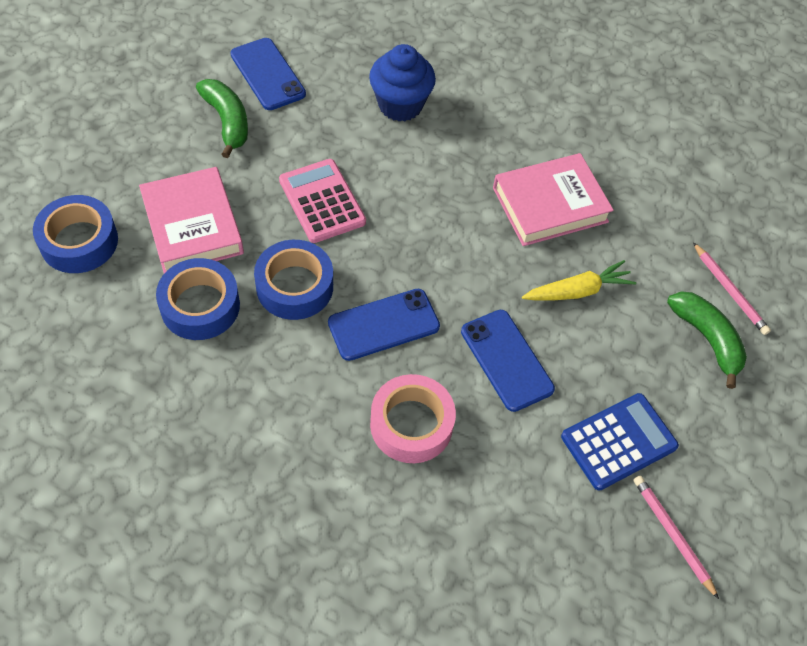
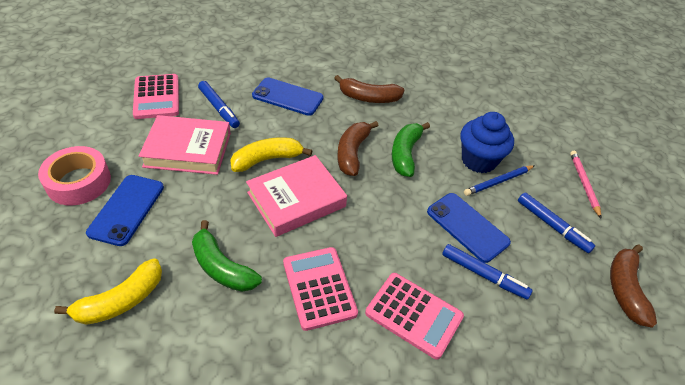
blue calculator: [561,393,679,490] = 1 -> none = 0
blue marker: none = 0 -> [198,81,240,128] [442,244,533,299] [518,192,595,253] = 3
blue pencil: none = 0 -> [464,165,535,196] = 1
blue tape: [33,195,118,273] [156,258,240,340] [254,240,333,320] = 3 -> none = 0
brown banana: none = 0 -> [334,75,404,103] [337,121,379,176] [610,245,657,328] = 3
pink calculator: [279,159,366,243] = 1 -> [133,74,179,119] [283,247,358,331] [365,273,464,360] = 3
pink pencil: [633,476,719,599] [693,242,771,335] = 2 -> [570,151,601,218] = 1
yellow banana: none = 0 -> [54,258,162,325] [230,137,312,172] = 2
yellow carrot: [522,260,636,300] = 1 -> none = 0

